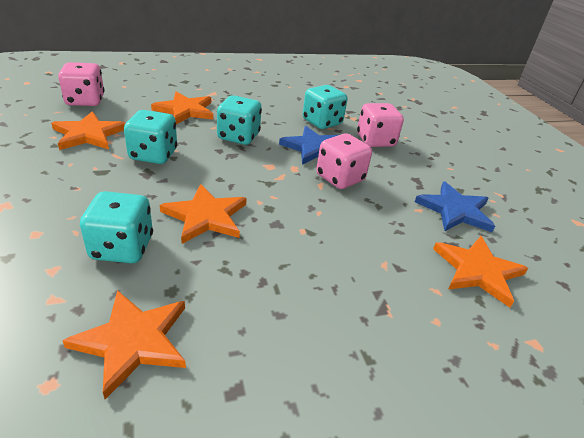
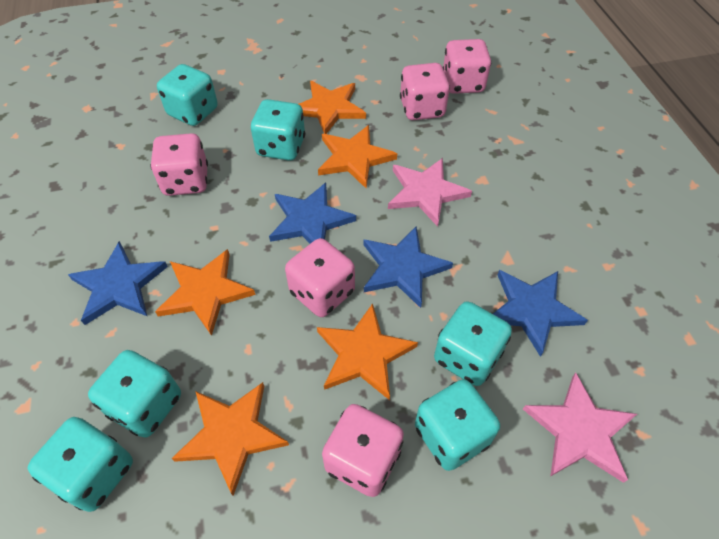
blue star: [279,126,338,165] [415,181,495,232] = 2 -> [68,241,168,325] [269,183,356,244] [364,226,453,308] [493,270,588,357] = 4
pink dice: [58,62,105,106] [316,133,372,189] [357,103,404,147] = 3 -> [150,133,208,196] [285,238,355,317] [322,404,404,497] [400,63,450,120] [443,39,491,94] = 5
pink star: none = 0 -> [388,158,472,227] [523,373,637,483] = 2
turquoise dice: [80,191,153,263] [124,110,177,164] [217,95,262,145] [303,85,348,129] = 4 -> [28,417,133,512] [88,350,181,438] [157,64,218,126] [251,99,305,161] [415,379,500,471] [434,301,512,386] = 6

